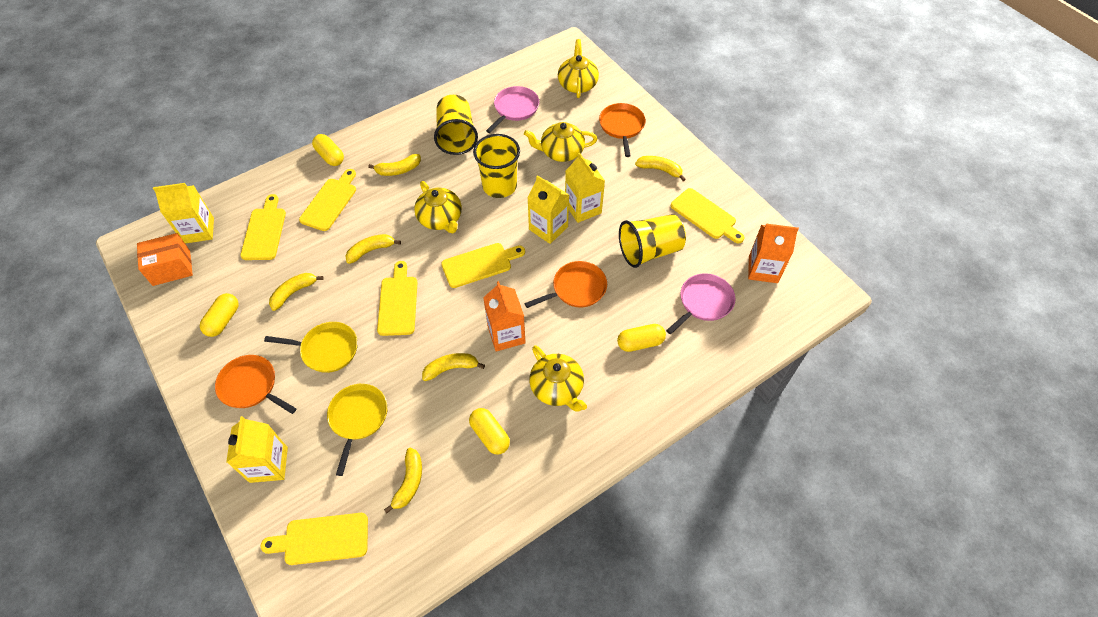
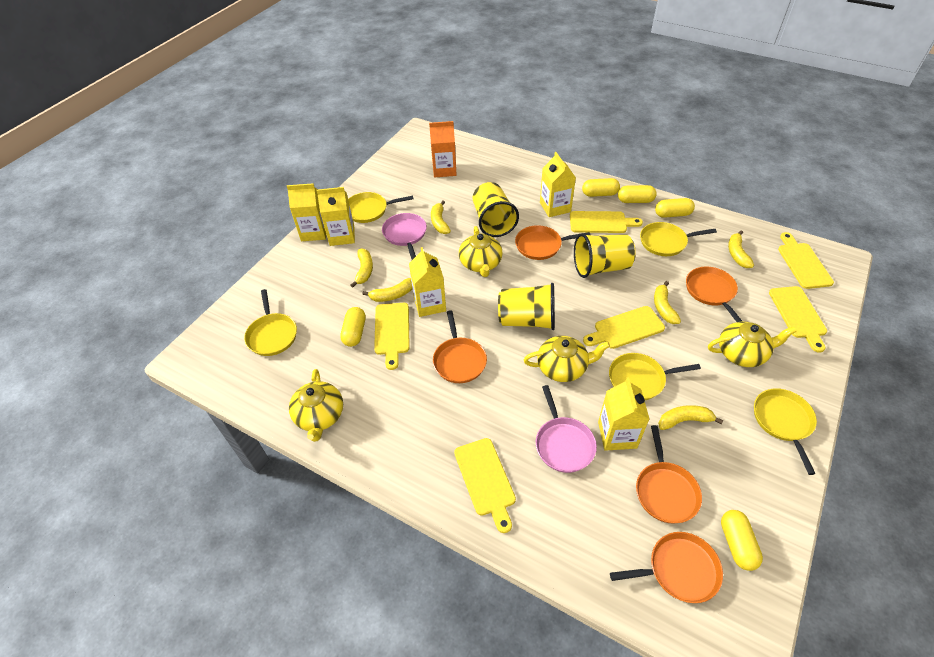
orange box: [137,233,193,286] = 1 -> none = 0
orange carton: [483,281,526,352] [748,224,799,283] = 2 -> [429,121,457,177] = 1
orange pan: [215,355,296,414] [525,261,607,308] [599,103,645,157] = 3 -> [433,310,487,383] [515,225,591,260] [610,532,723,603] [636,425,702,523] [686,267,743,322] = 5
yellow capsule: [200,293,239,337] [312,134,344,166] [469,408,510,455] [617,324,666,352] = 4 -> [340,307,366,347] [582,178,620,197] [618,185,657,203] [655,198,695,218] [721,510,763,571] = 5
yellow carton: [153,183,214,244] [226,416,288,483] [527,175,569,244] [565,153,605,223] = 4 -> [287,183,326,241] [317,187,355,246] [409,247,446,317] [540,152,576,217] [598,377,649,451] = 5
yellow pan: [264,322,358,373] [327,384,388,476] = 2 -> [244,289,297,356] [348,192,413,223] [609,353,701,400] [640,222,717,256] [754,388,817,475] = 5

